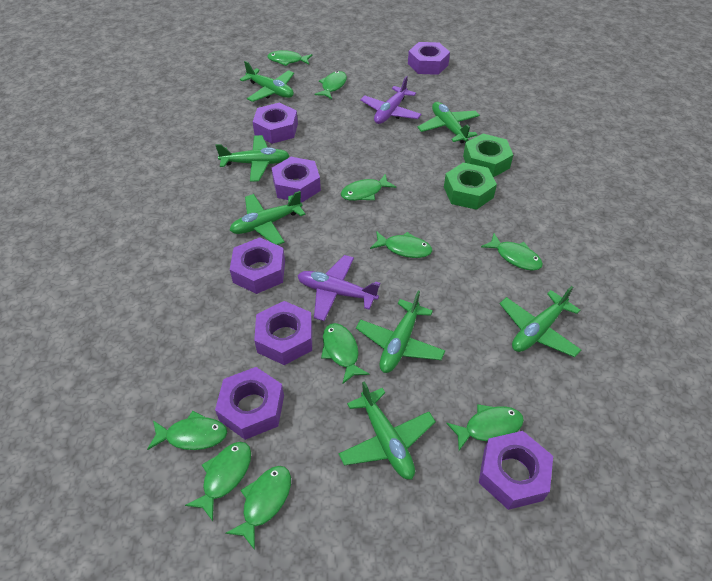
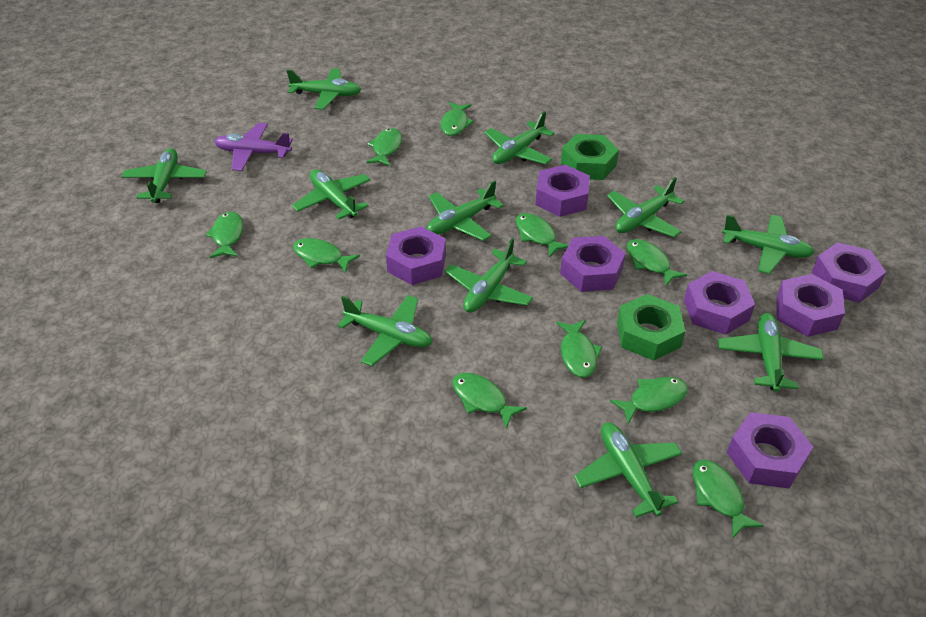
green plane: [215,135,290,182] [229,191,305,245] [240,61,294,102] [338,381,436,480] [356,290,445,373] [417,102,480,143] [500,286,581,357] = 7 -> [121,148,207,203] [287,68,361,110] [292,169,371,219] [337,295,433,366] [427,181,504,241] [445,238,533,313] [484,111,555,164] [574,422,683,518] [607,177,684,237] [718,313,824,392] [722,215,815,274] = 11
purple plane: [297,255,380,321] [360,76,421,124] = 2 -> [214,123,293,171] = 1

